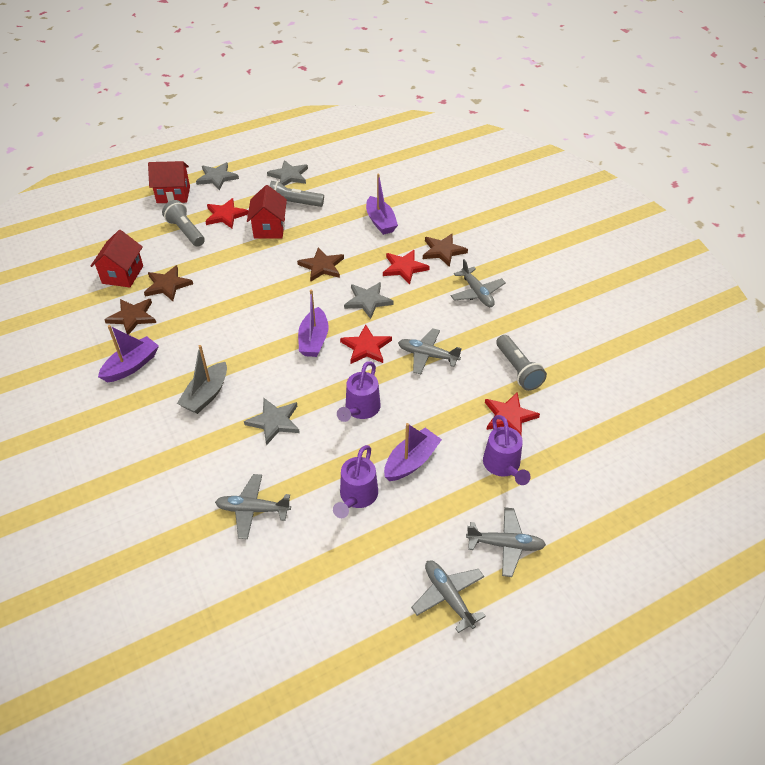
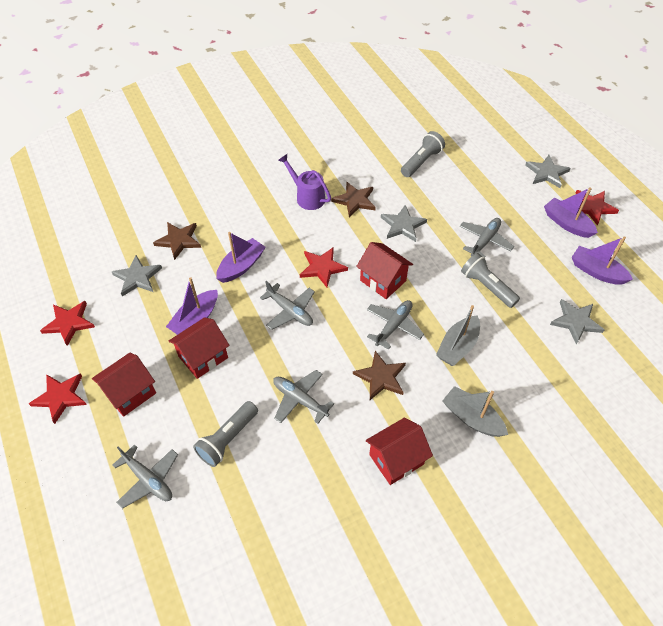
brown star: [104,299,156,335] [144,265,193,301] [297,247,344,282] [423,234,468,267] = 4 -> [153,222,201,260] [331,181,376,218] [353,351,406,400] = 3
grey boat: [177,345,227,414] = 1 -> [436,305,480,366] [442,386,508,437] = 2
purple watering can: [333,445,378,518] [337,361,381,422] [483,415,531,485] = 3 -> [278,154,331,210] = 1
red house: [91,230,143,288] [148,161,190,203] [247,185,287,238] = 3 -> [92,353,156,417] [169,317,229,379] [356,242,413,299] [366,417,433,485] = 4

